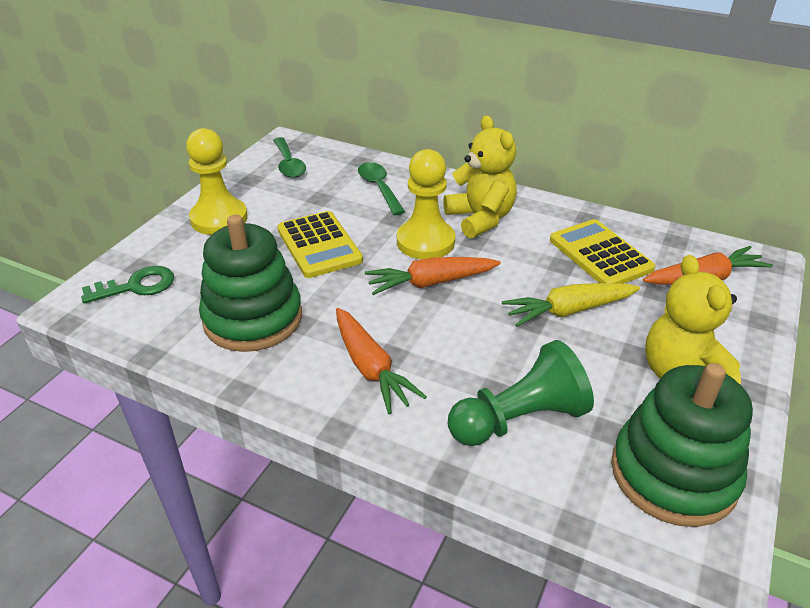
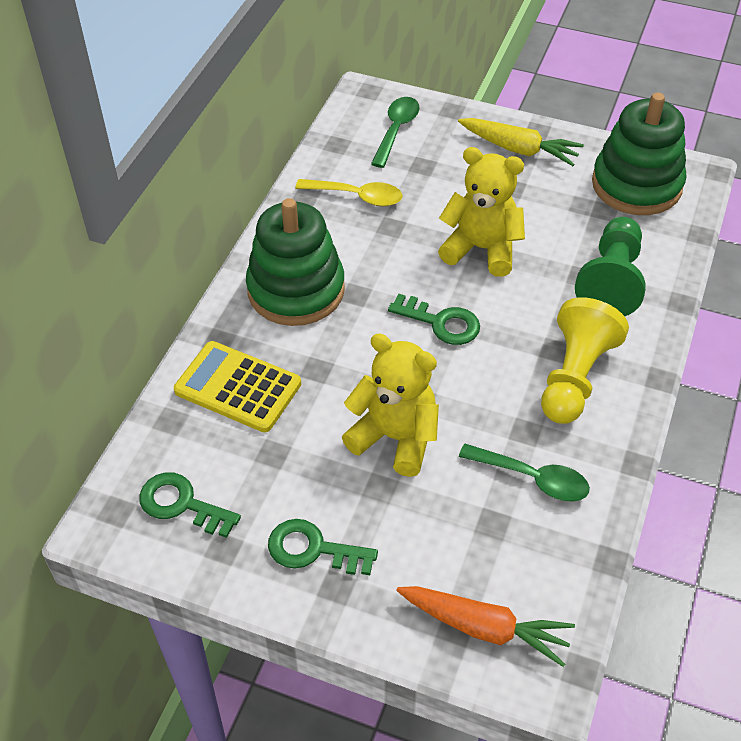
green key: [81,266,174,304] = 1 -> [139,472,241,538] [268,519,378,575] [388,293,480,345] = 3
orange carrot: [336,308,427,414] [365,257,501,295] [643,246,773,285] = 3 -> [396,586,575,667] = 1
yellow calculator: [277,211,363,278] [550,219,655,284] = 2 -> [174,341,301,432] = 1
yellow pawn: [186,128,248,235] [397,149,455,259] = 2 -> [541,297,629,424] = 1
yellow spoon: none = 0 -> [295,179,402,206] = 1

